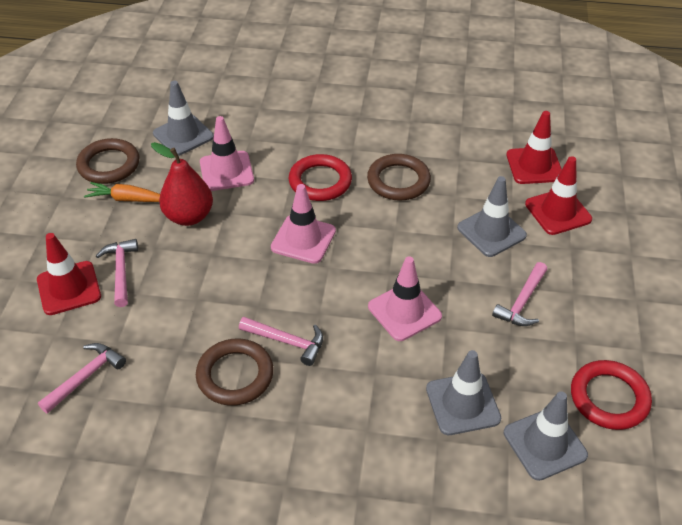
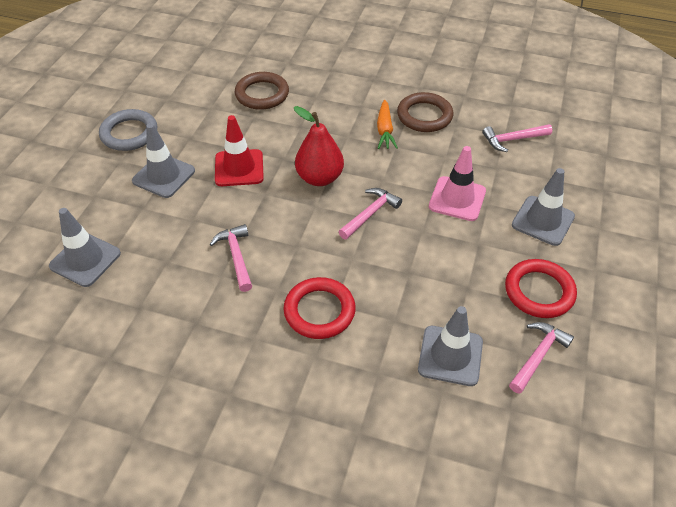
brown ring: [76,138,140,184] [196,339,274,406] [367,154,431,201] = 3 -> [235,72,289,110] [397,92,453,132] = 2
grey ring: none = 0 -> [99,109,158,151] = 1
pink traffic cone: [200,116,254,191] [271,184,336,264] [368,256,442,341] = 3 -> [429,146,486,221] = 1
red traffic cone: [37,233,101,315] [506,111,562,184] [525,156,592,235] = 3 -> [215,115,264,186] = 1

